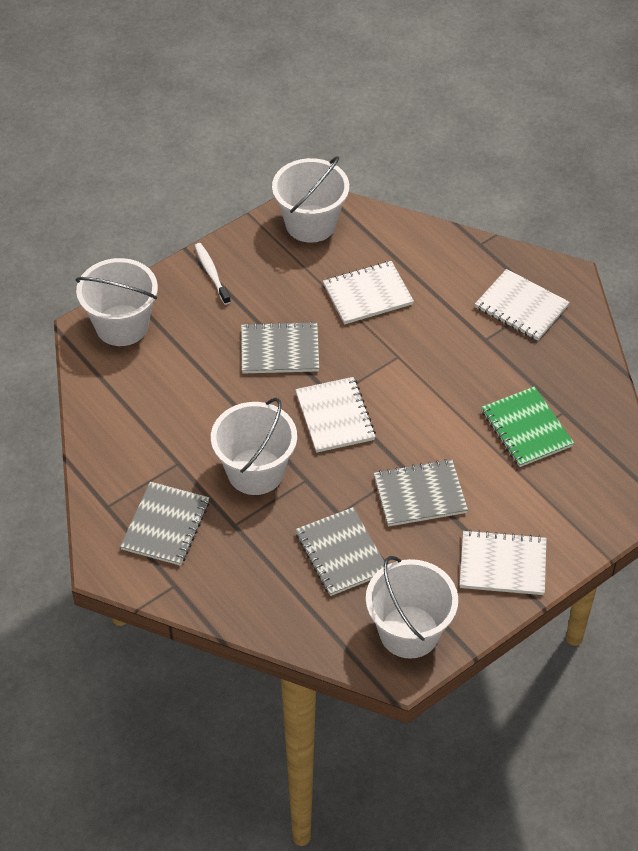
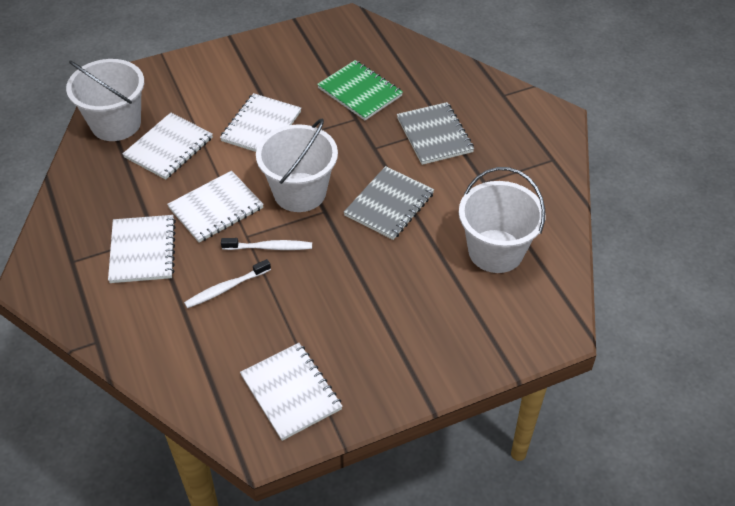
grey notebook: [120,482,209,566] [241,321,319,374] [295,507,384,596] [374,459,468,527] = 4 -> [344,166,434,240] [397,102,474,165] = 2
white bucket: [75,258,158,346] [211,398,297,495] [272,156,349,243] [366,556,458,659] = 4 -> [66,59,144,141] [256,119,338,212] [459,167,546,273] = 3
white notebook: [295,377,376,453] [323,261,414,325] [460,530,546,595] [475,269,570,341] = 4 -> [108,215,176,283] [122,113,213,180] [167,171,264,243] [220,93,301,152] [240,343,343,441] = 5
white toothbrush: [195,243,231,305] = 1 -> [184,259,271,308] [221,238,312,250] = 2

